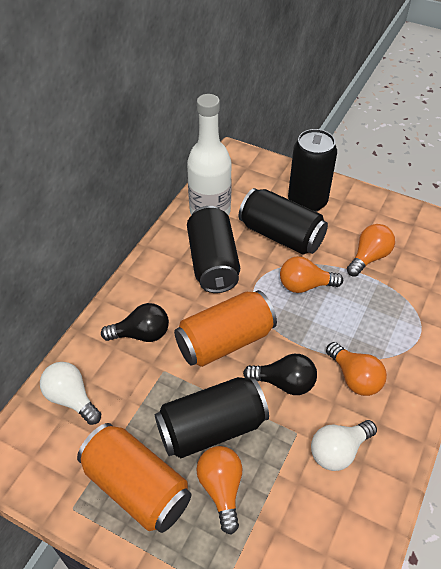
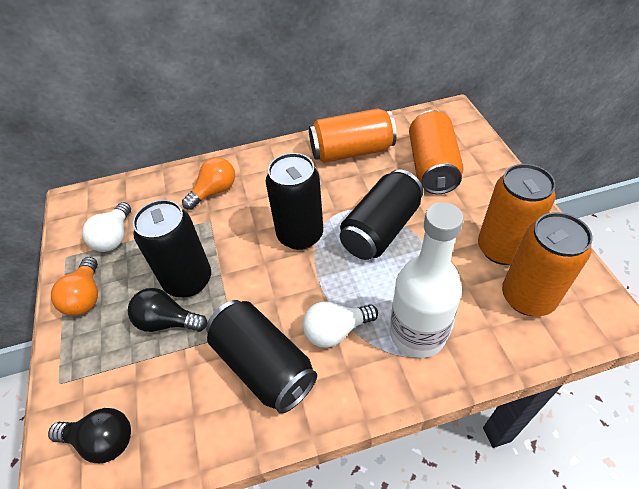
orange can: [77,423,191,533] [174,290,277,367] = 2 -> [309,108,397,163] [409,110,464,194] [478,164,556,265] [502,212,593,316] = 4
orange light bulb: [196,446,242,535] [280,256,343,293] [326,342,387,396] [347,224,395,277] = 4 -> [51,257,98,316] [182,157,235,210] = 2

